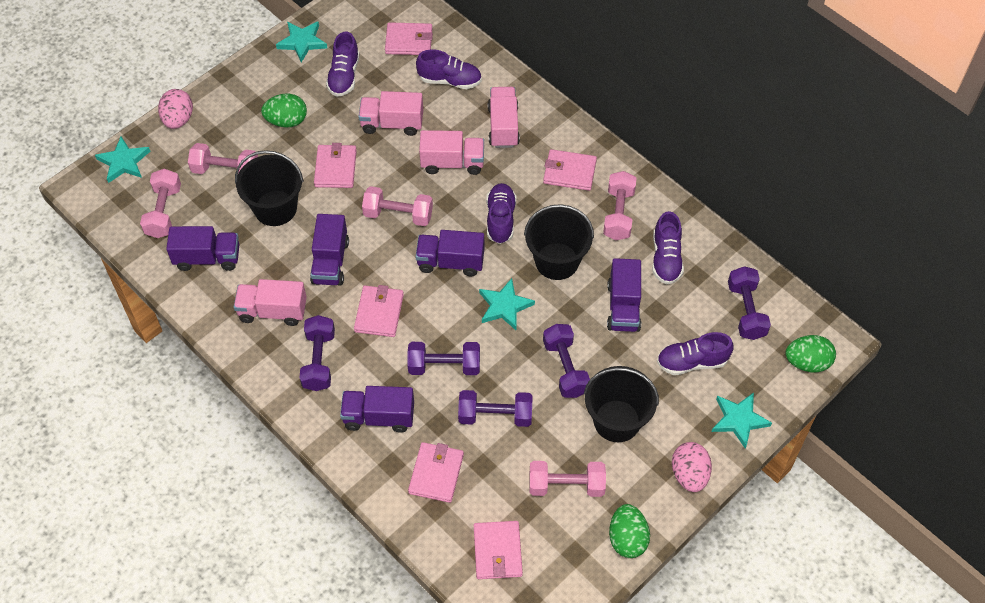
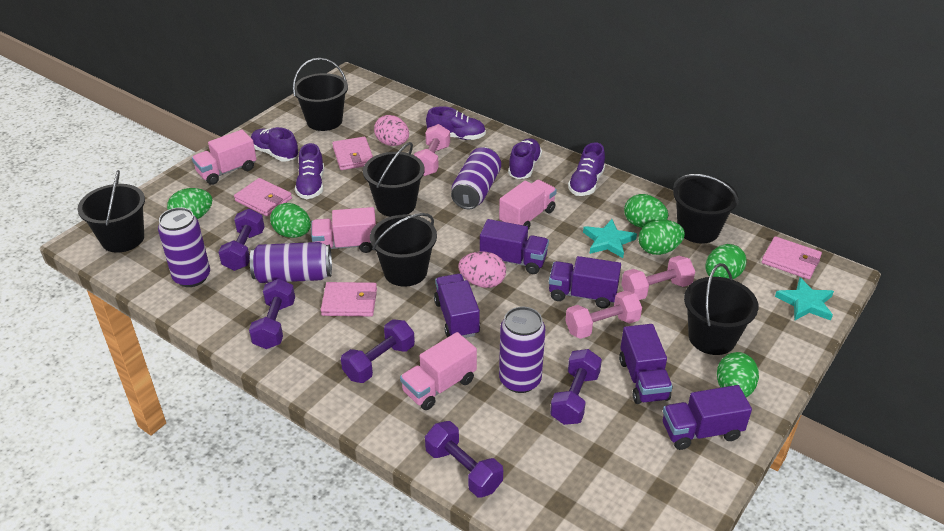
black bucket: [235,150,304,226] [524,204,594,280] [584,366,659,442] = 3 -> [77,170,145,253] [293,58,348,131] [363,142,425,217] [370,213,437,287] [673,174,739,243] [684,263,759,355] = 6
green egg: [261,94,307,127] [609,504,650,558] [785,335,836,373] = 3 -> [167,188,212,219] [270,203,311,238] [624,194,668,228] [639,220,685,255] [706,244,746,279] [717,352,759,398] = 6
pink dumbbell: [140,169,181,238] [188,143,258,174] [362,186,433,226] [529,461,606,497] [603,171,636,240] = 5 -> [414,124,450,176] [565,290,642,339] [621,256,695,300] = 3
pink wallet: [314,143,357,188] [354,285,404,337] [385,22,433,55] [408,442,464,503] [474,521,523,579] [543,149,597,191] = 6 -> [234,178,292,216] [321,282,377,316] [332,137,373,170] [762,236,822,279] = 4
purple can: none = 0 -> [158,207,210,287] [250,242,332,283] [451,147,501,209] [499,307,545,393] = 4
turquoise star: [95,137,150,183] [276,22,327,62] [479,278,535,330] [711,392,772,449] = 4 -> [583,219,637,258] [775,277,834,321] = 2

